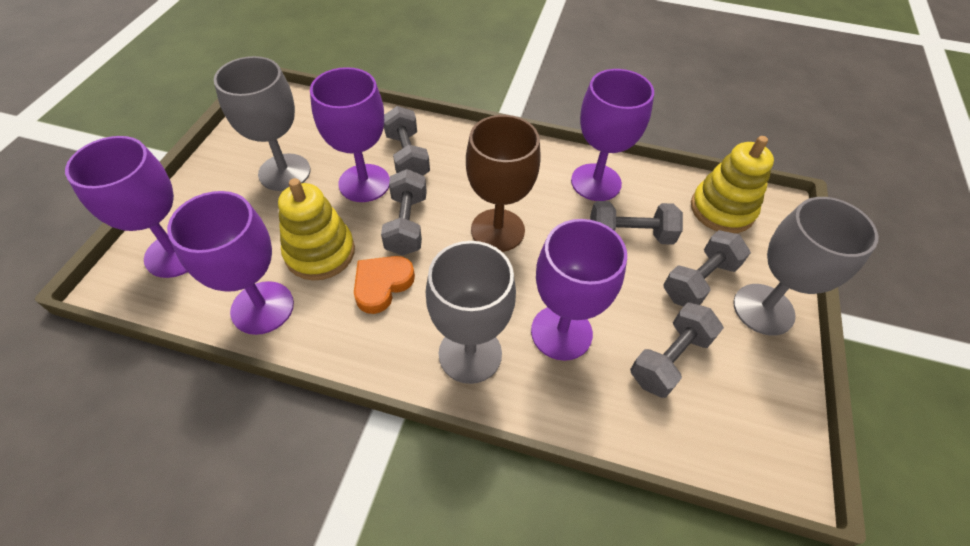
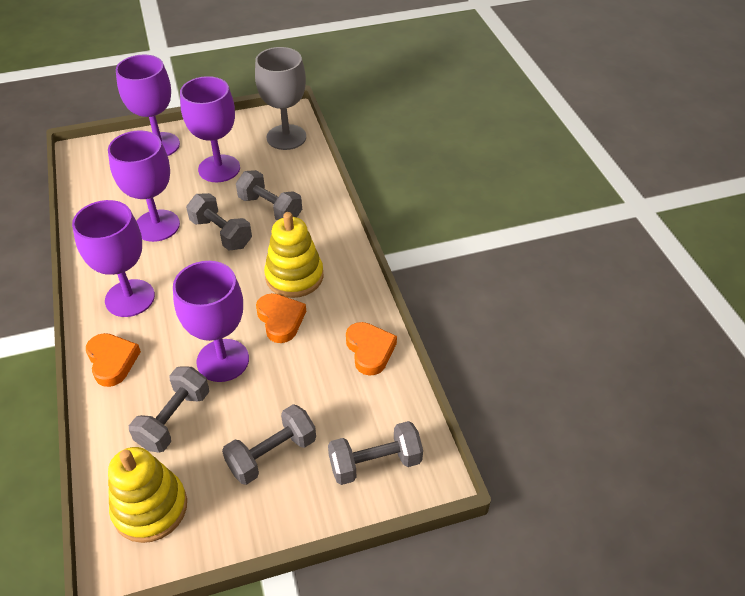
brown goblet: [466,115,541,252] = 1 -> none = 0
grey goblet: [214,56,311,191] [426,241,516,384] [733,197,878,336] = 3 -> [255,47,306,150] = 1
orange heart: [354,256,415,314] = 1 -> [86,333,141,387] [256,293,306,343] [346,322,397,376] = 3

